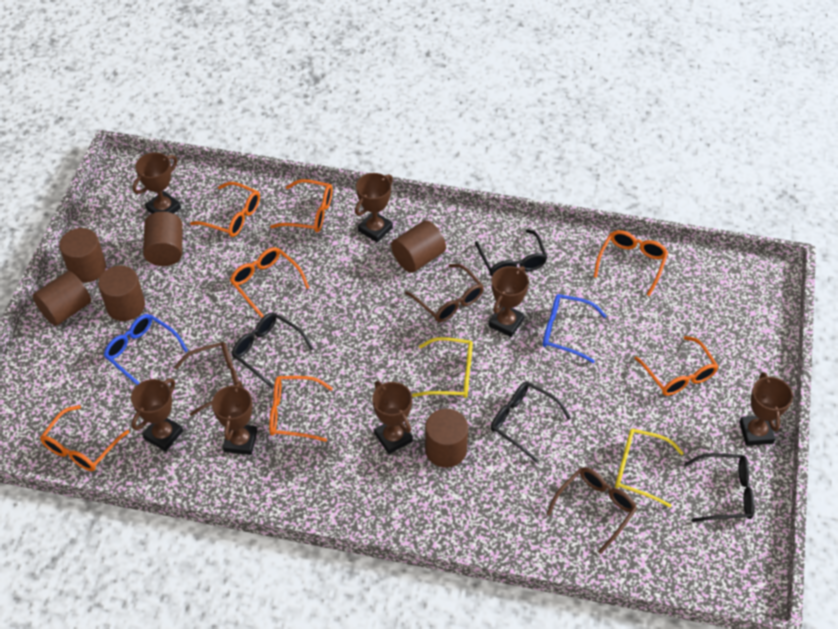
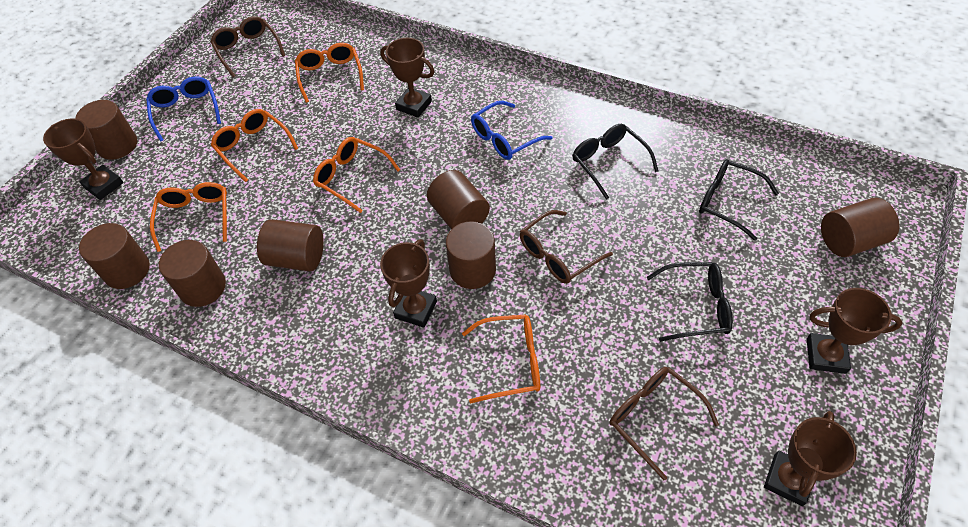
black glasses: [232,313,314,389] [475,229,547,276] [491,382,571,462] [684,453,754,522] = 4 -> [572,124,659,200] [647,262,733,342] [699,159,779,241] = 3
brown cylinder: [33,271,91,326] [59,228,106,283] [98,266,145,321] [143,211,183,266] [391,220,446,273] [425,409,468,468] = 6 -> [75,100,137,160] [79,223,150,289] [159,240,226,307] [257,219,324,271] [427,170,490,229] [446,221,496,289] [821,198,899,257] = 7
brown trophy: [131,378,183,451] [132,152,181,214] [212,381,257,455] [355,173,393,243] [372,381,413,454] [488,266,529,337] [739,372,793,446] = 7 -> [43,118,124,200] [380,38,434,118] [380,239,437,328] [764,411,857,506] [807,288,903,374] = 5
orange glasses: [40,405,129,471] [190,182,260,237] [230,247,310,318] [269,376,333,442] [270,179,332,232] [594,230,668,296] [634,336,719,396] = 7 -> [150,182,227,252] [211,109,299,182] [295,43,364,103] [313,137,400,213] [462,315,540,403] = 5
yellow glasses: [412,337,473,398] [615,429,684,507] = 2 -> none = 0

